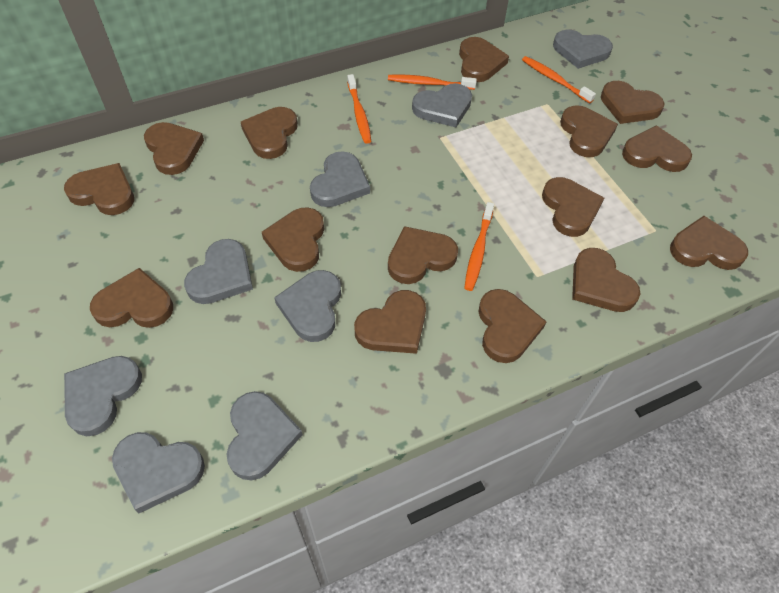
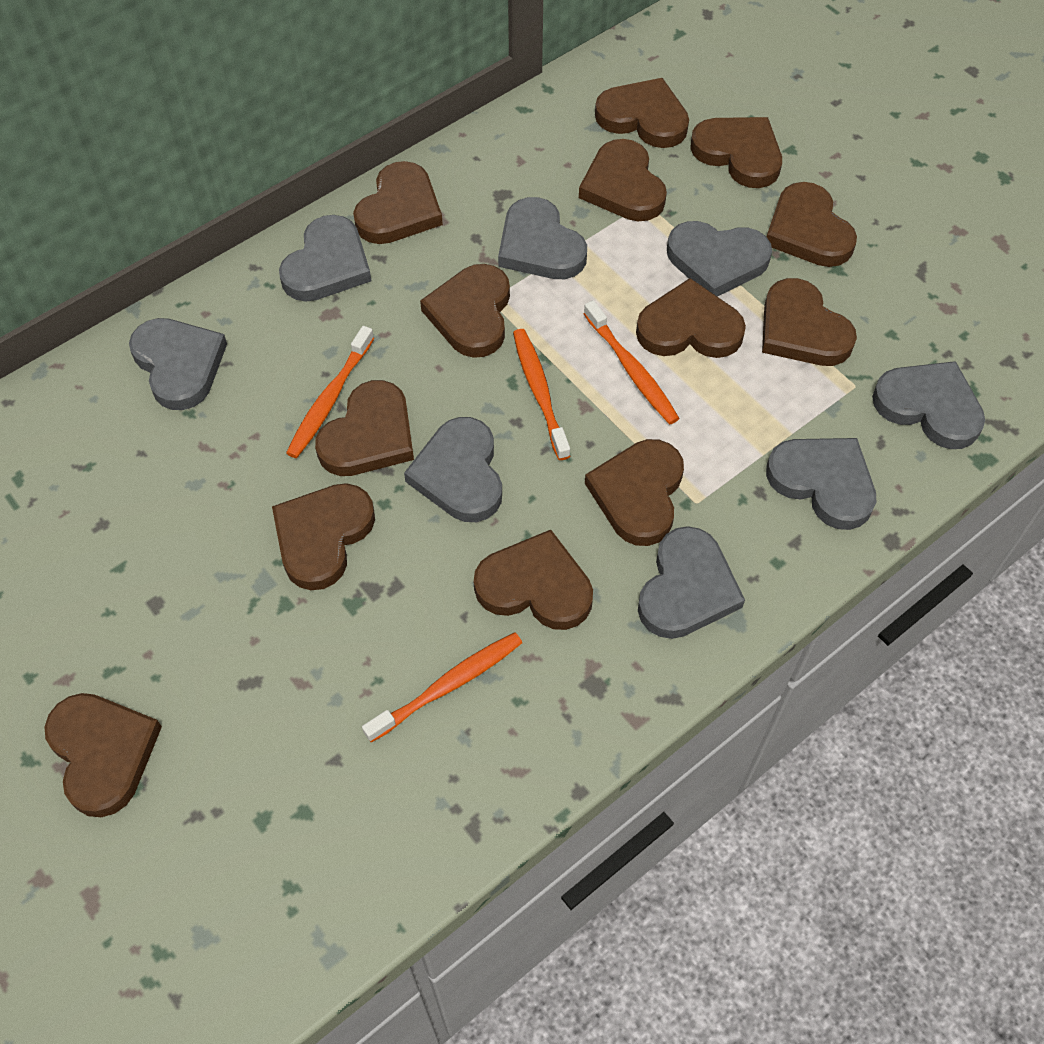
brown heart: [64,163,134,215] [90,268,173,328] [144,122,204,175] [241,107,298,159] [262,207,324,272] [354,290,426,354] [388,226,458,284] [459,37,509,82] [478,289,547,363] [542,177,604,237] [560,105,618,157] [572,248,641,312] [601,81,664,124] [622,126,692,172] [670,216,748,270] = 15 -> [44,693,162,817] [272,483,375,590] [315,380,414,476] [353,161,443,244] [420,264,510,358] [474,530,593,630] [579,139,667,221] [585,439,684,546] [595,78,689,148] [636,278,746,358] [690,117,782,188] [762,278,857,366] [767,182,857,267] = 13

